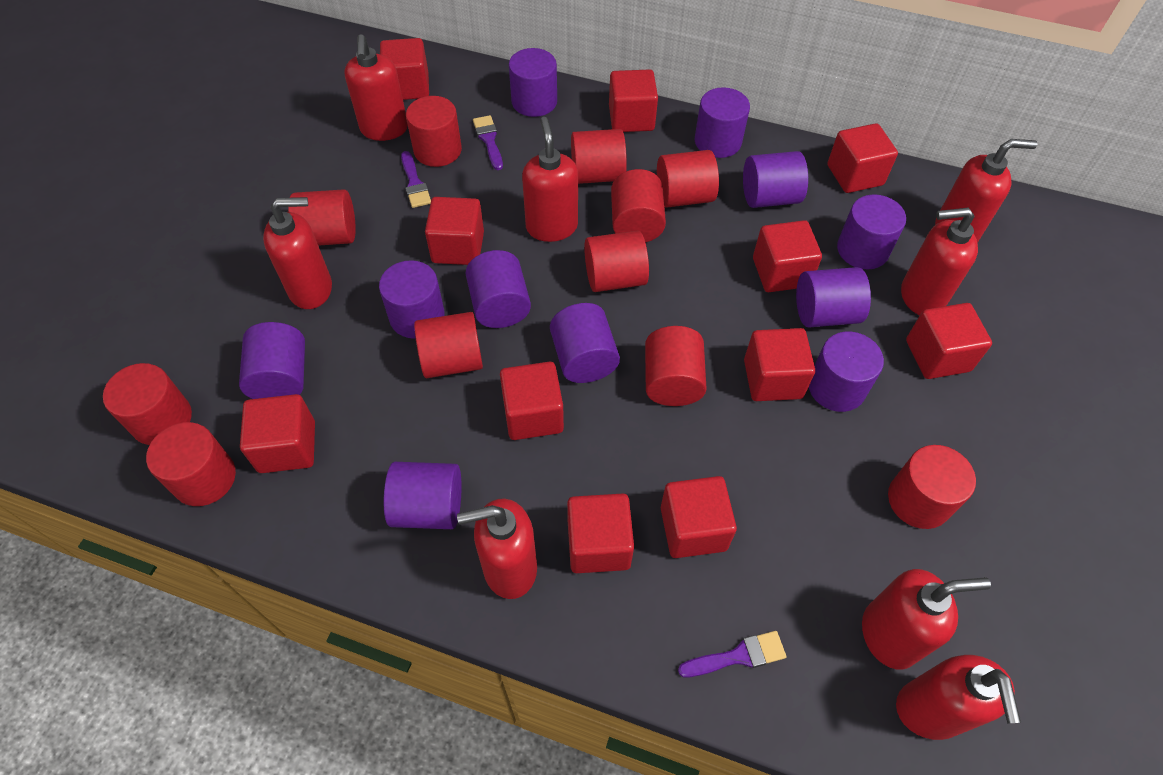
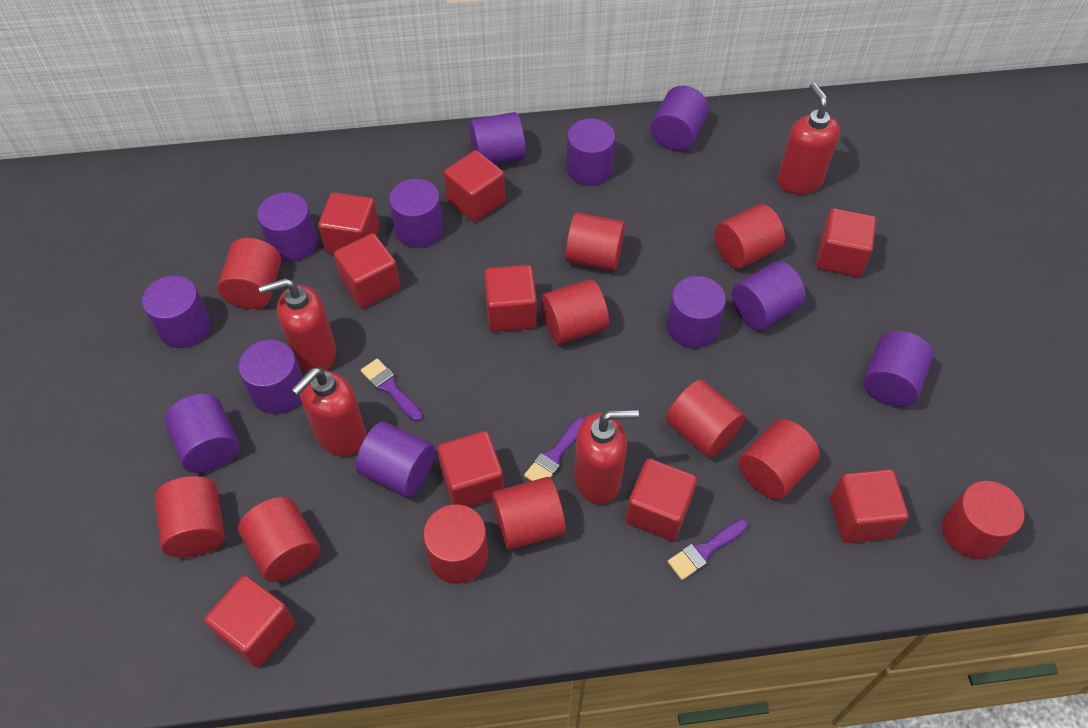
purple cylinder: [239,322,305,399] [379,260,445,339] [384,462,461,529] [466,250,531,328] [509,48,557,117] [550,303,620,383] [695,87,750,158] [743,151,808,208] [796,267,871,328] [809,332,884,412] [837,194,906,270] = 11 -> [142,275,211,348] [164,394,239,473] [238,340,303,414] [257,192,317,262] [356,422,435,497] [389,179,443,248] [470,112,526,164] [566,119,615,185] [650,86,709,151] [666,276,726,348] [732,261,806,330] [863,331,933,407] = 12
red cube: [240,394,315,473] [380,38,429,100] [425,197,484,265] [500,362,564,440] [567,494,634,573] [609,69,658,132] [661,476,737,558] [744,328,815,401] [753,220,822,292] [827,123,898,193] [906,303,992,379] = 11 -> [204,575,295,667] [318,192,379,254] [334,233,401,308] [437,431,504,507] [444,150,505,222] [484,265,537,332] [626,459,697,541] [816,208,876,277] [830,469,909,543] = 9
red soap dispenser: [263,197,332,309] [344,34,408,141] [457,499,537,599] [522,117,578,242] [862,569,991,670] [896,655,1021,740] [901,208,978,315] [935,139,1037,243] = 8 -> [259,278,336,373] [292,367,366,456] [574,410,639,504] [777,83,840,194] = 4

